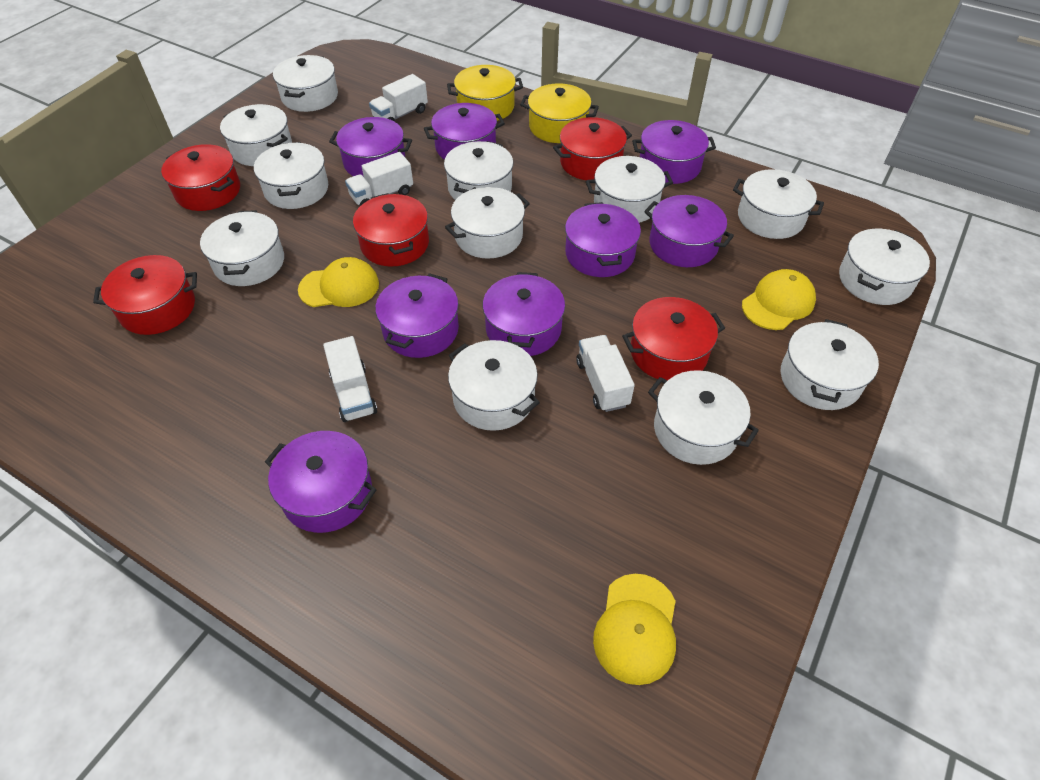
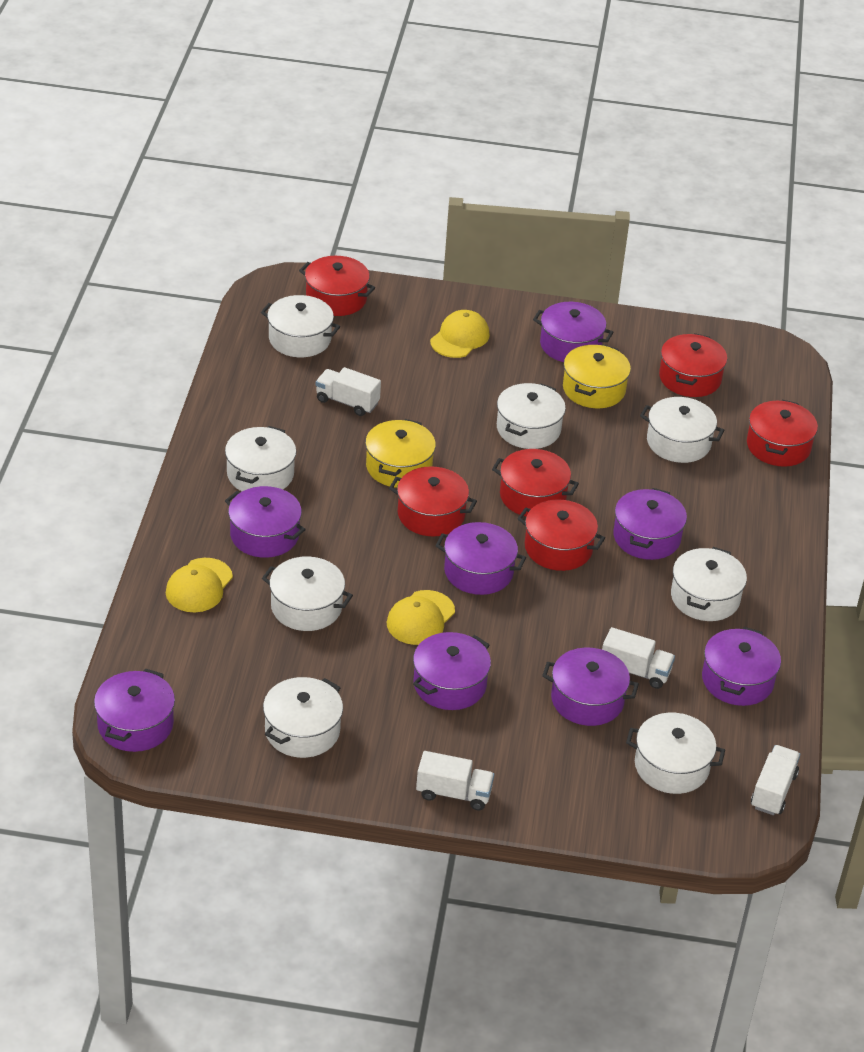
red pot: [93,255,197,335] [161,144,240,211] [353,193,429,267] [553,117,632,180] [622,297,725,380] = 5 -> [299,256,375,316] [389,466,477,536] [492,449,579,516] [517,500,605,571] [659,333,727,397] [747,399,818,467] = 6
white pot: [200,210,284,286] [220,104,292,166] [254,142,328,209] [273,55,338,112] [444,141,513,200] [445,187,530,259] [448,340,540,431] [586,156,673,223] [648,370,759,465] [733,169,824,239] [781,319,879,410] [839,229,930,305] = 12 -> [225,426,296,491] [261,295,340,357] [262,557,353,631] [263,677,343,758] [497,383,566,449] [626,713,725,794] [640,397,725,463] [671,547,747,621] = 8

